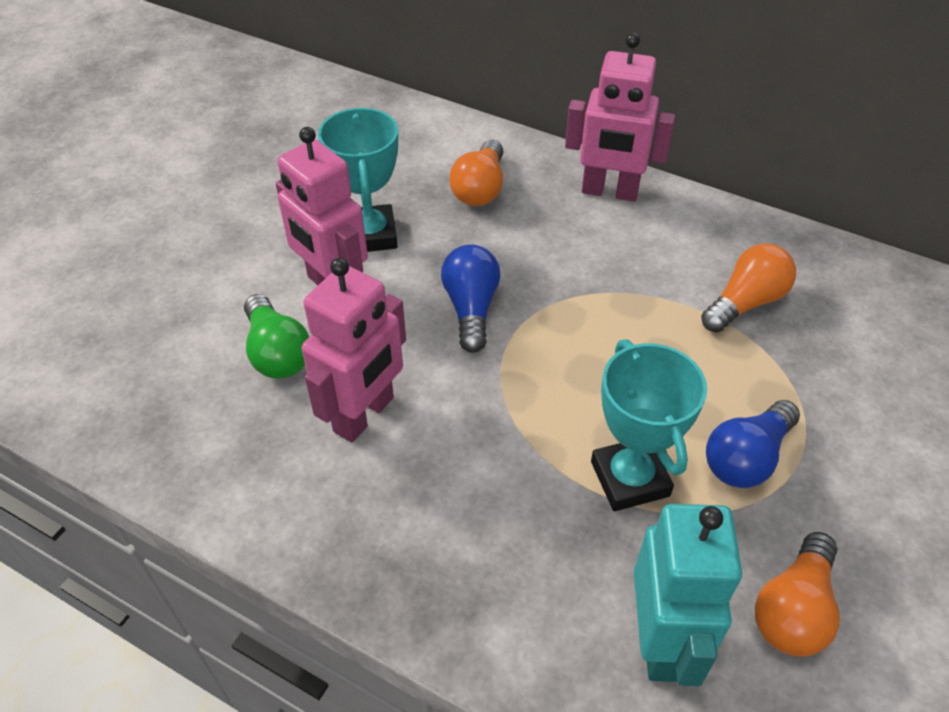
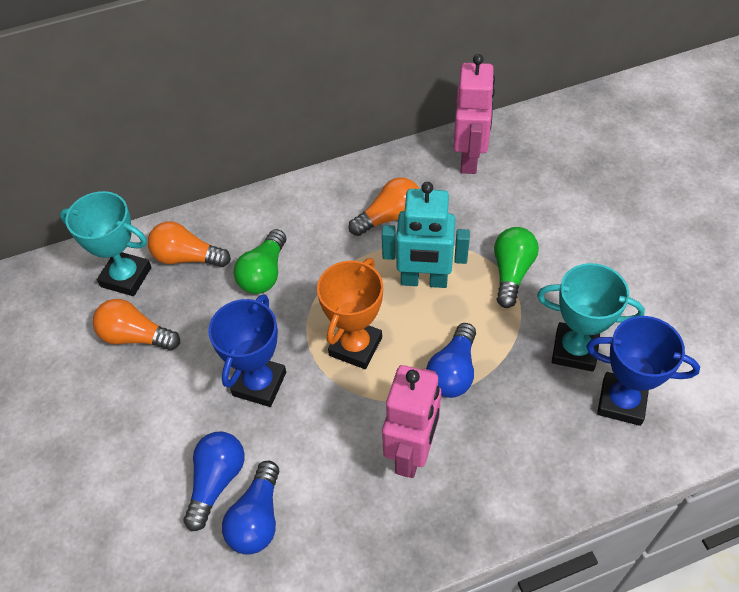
blue light bulb: [441,244,500,353] [706,400,800,488] = 2 -> [183,431,245,531] [222,461,279,555] [426,323,476,398] = 3
blue trophy: none = 0 -> [208,294,286,407] [586,316,700,426] = 2
green light bulb: [244,294,309,379] = 1 -> [234,229,286,294] [494,227,539,308] = 2
orange trophy: none = 0 -> [317,258,383,369] = 1
pink robot: [276,127,368,285] [301,258,406,443] [565,33,675,201] = 3 -> [382,365,441,478] [453,54,495,174] = 2

